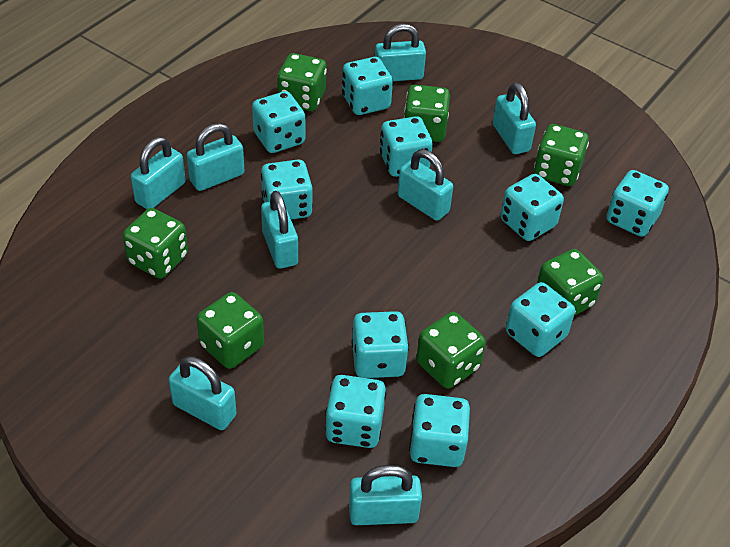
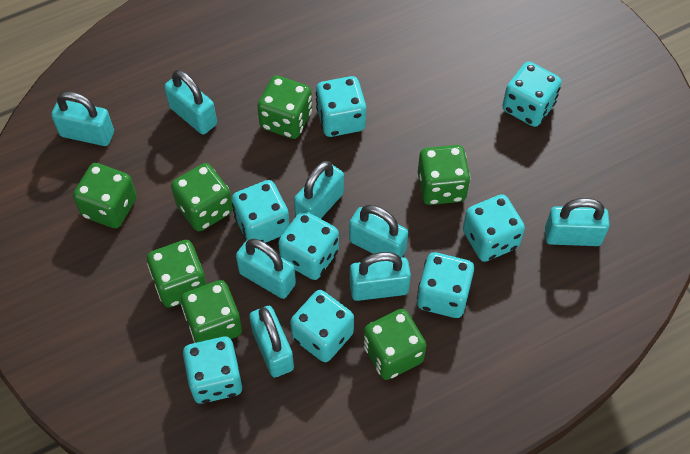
turquoise dice: [252,91,305,153] [261,160,313,220] [325,375,386,448] [342,57,393,115] [352,311,409,378] [380,116,433,177] [409,394,470,467] [500,174,564,241] [506,282,575,357] [606,170,669,237] = 10 -> [183,337,243,404] [232,180,290,243] [278,211,339,280] [290,290,354,362] [316,76,366,137] [417,252,474,318] [463,194,525,262] [502,61,562,127] = 8

